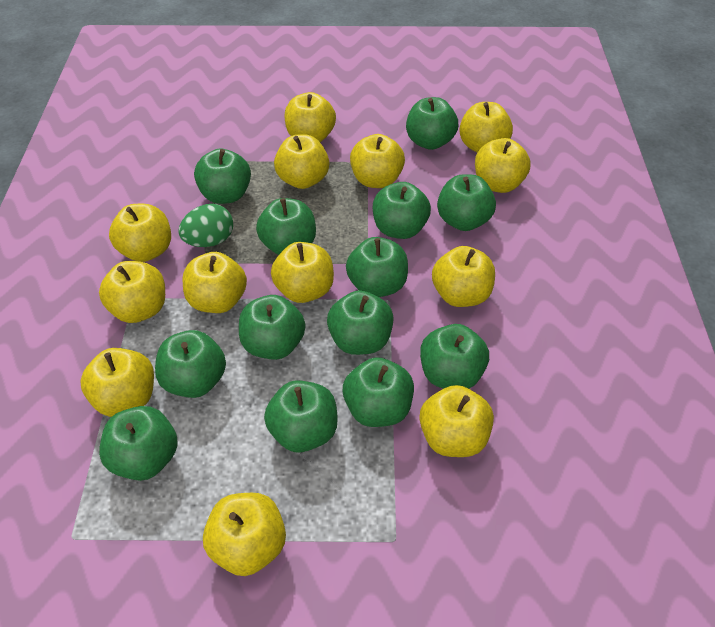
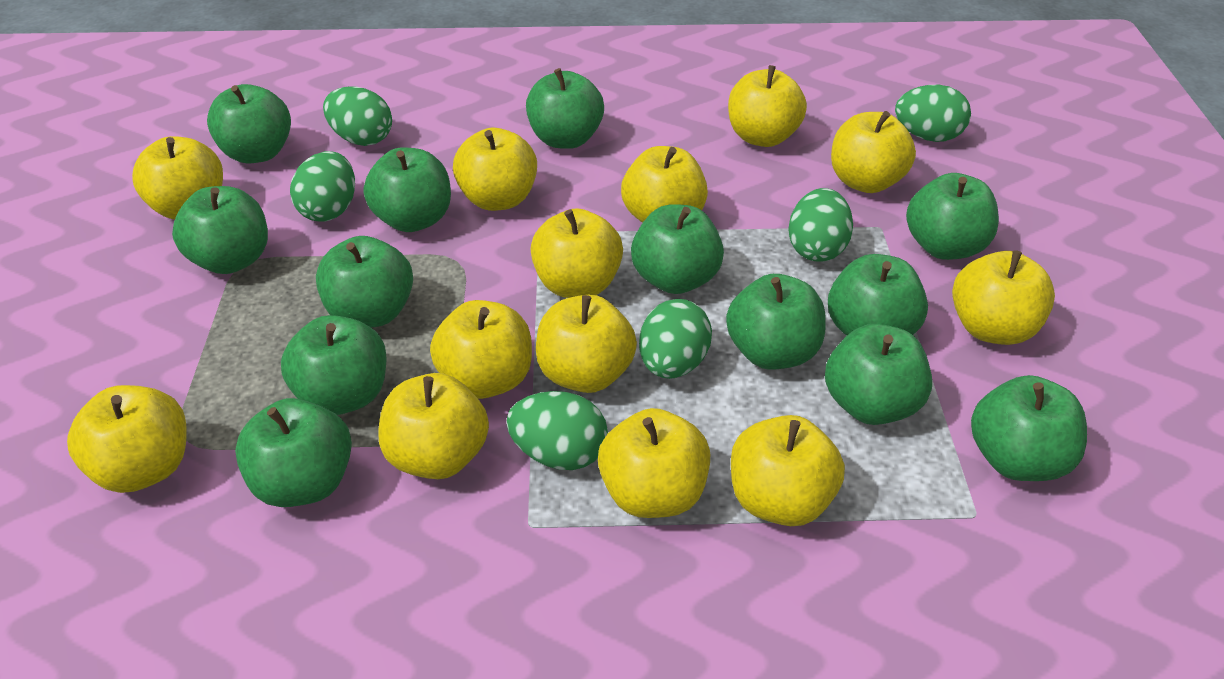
green egg: [178,204,233,247] = 1 -> [290,151,355,221] [323,87,392,146] [506,391,608,470] [639,299,712,379] [788,188,853,262] [895,85,971,142] = 6

